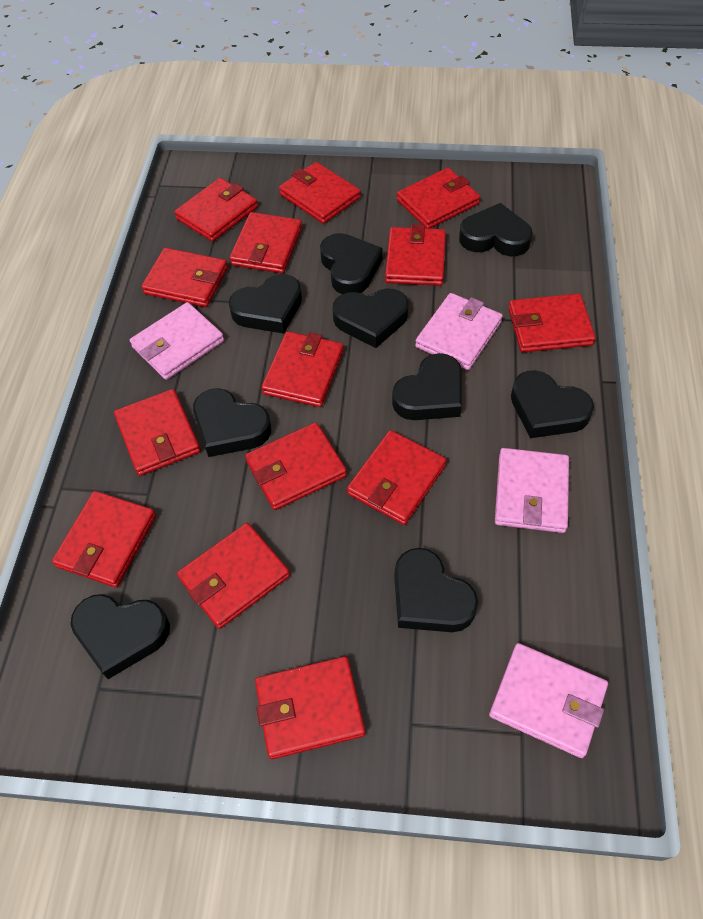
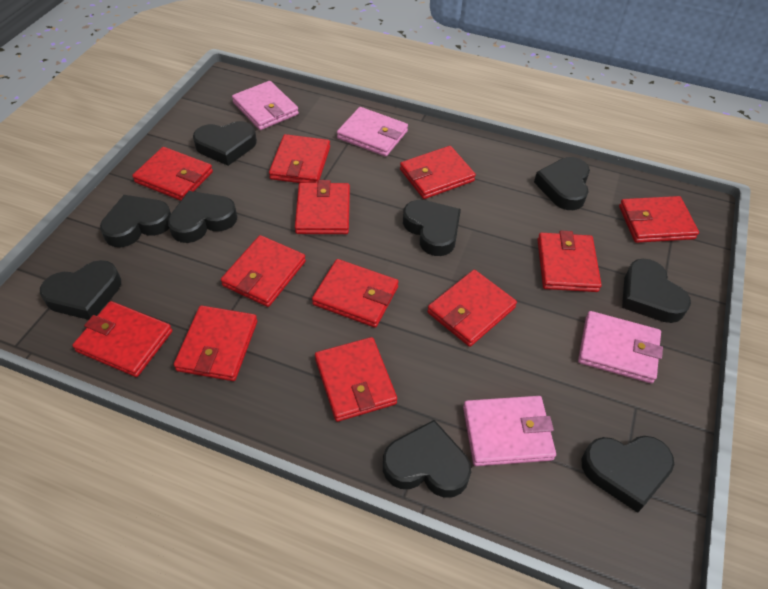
red wallet: [52,491,156,588] [114,389,201,476] [141,248,228,307] [174,178,258,242] [177,523,290,629] [230,212,302,273] [245,422,347,510] [255,656,366,759] [261,331,344,407] [279,162,361,224] [347,430,447,525] [385,224,446,286] [397,168,480,229] [508,293,596,352] = 14 -> [72,301,172,377] [132,147,213,201] [174,305,257,381] [221,235,306,307] [269,134,330,183] [295,180,350,234] [312,259,399,328] [315,337,397,422] [400,146,476,199] [427,270,517,347] [537,231,602,292] [619,196,699,243] = 12

